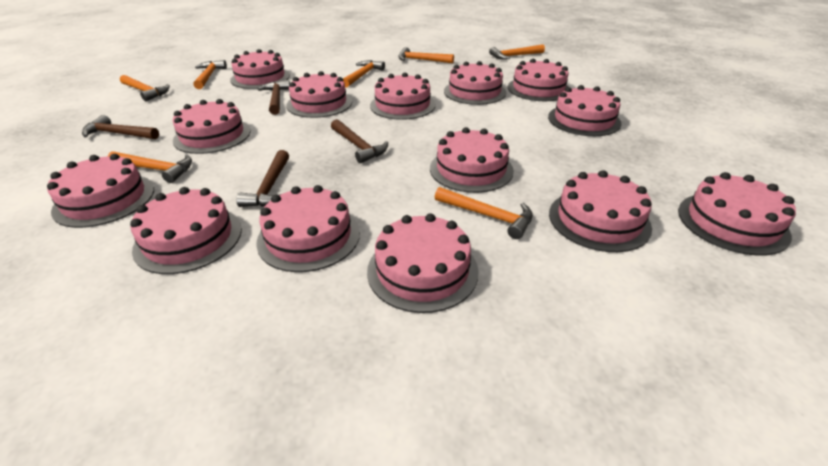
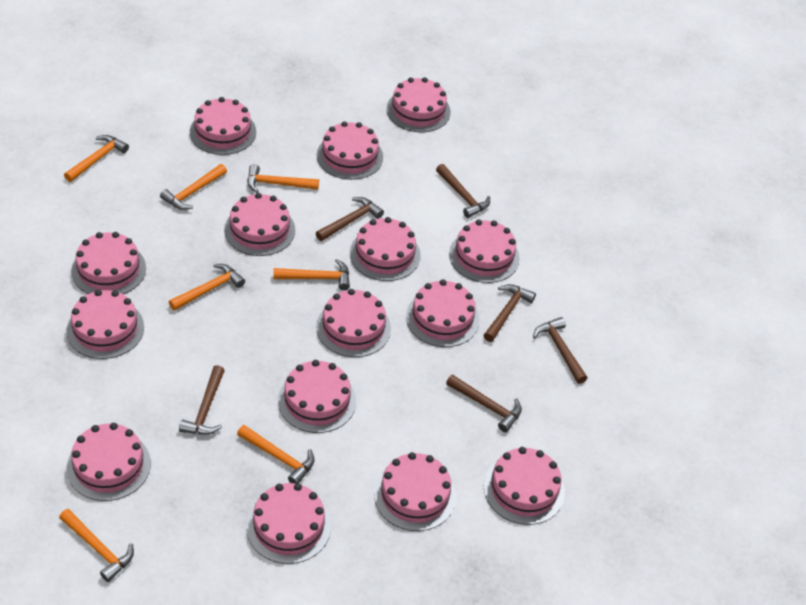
brown hammer: [82,115,159,139] [236,150,289,207] [258,80,290,115] [331,119,388,163] = 4 -> [179,365,225,435] [316,197,384,241] [436,164,490,218] [446,374,522,432] [483,284,536,342] [533,317,587,384] = 6
pink cake: [47,154,154,228] [130,187,242,274] [173,99,251,154] [230,49,290,89] [256,185,360,272] [286,71,352,118] [367,213,479,313] [370,73,436,120] [430,127,514,193] [444,61,506,105] [508,59,569,101] [548,85,622,136] [549,170,652,252] [678,172,796,256] = 14 -> [67,290,144,359] [67,423,151,501] [71,232,146,294] [190,97,256,155] [224,193,295,256] [246,483,331,564] [278,360,356,433] [316,289,391,357] [317,121,383,180] [350,217,421,281] [374,452,456,531] [387,77,451,132] [406,279,480,347] [449,220,520,283] [484,447,565,525] = 15

